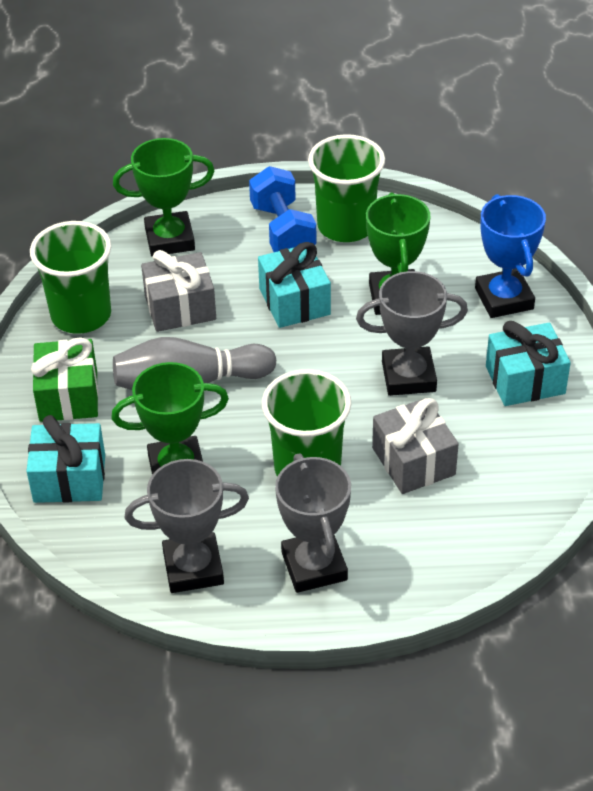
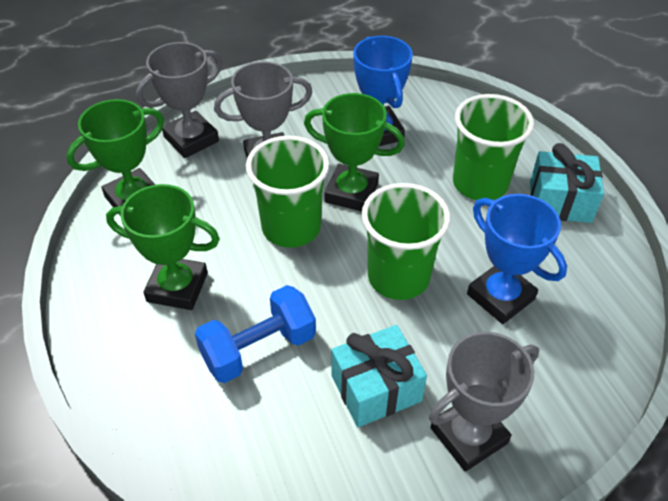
blue trophy: [475,194,546,318] = 1 -> [353,36,413,146] [467,194,567,324] = 2
green gift: [31,337,98,422] = 1 -> none = 0
grey bowling pin: [113,337,276,390] = 1 -> none = 0
grey gift: [141,250,216,332] [372,398,459,494] = 2 -> none = 0
turquoise gift: [27,415,105,503] [258,242,331,328] [486,321,571,406] = 3 -> [331,325,427,427] [530,143,604,223] = 2

